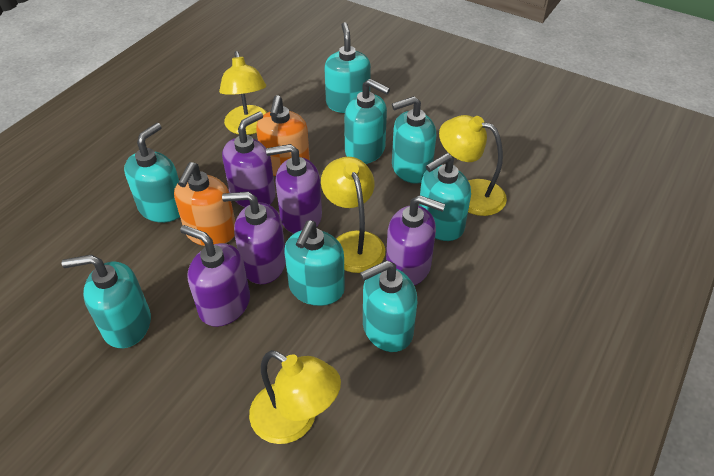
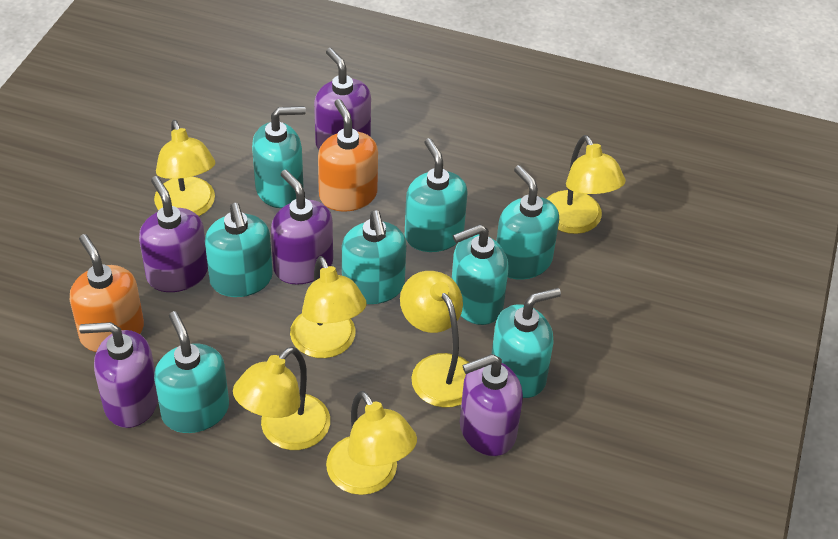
yellow lamp: [219,51,268,135] [249,350,341,444] [321,157,385,273] [439,115,507,216] = 4 -> [154,120,215,216] [233,346,330,450] [290,256,366,358] [326,391,417,495] [400,271,470,408] [547,135,626,234] = 6

